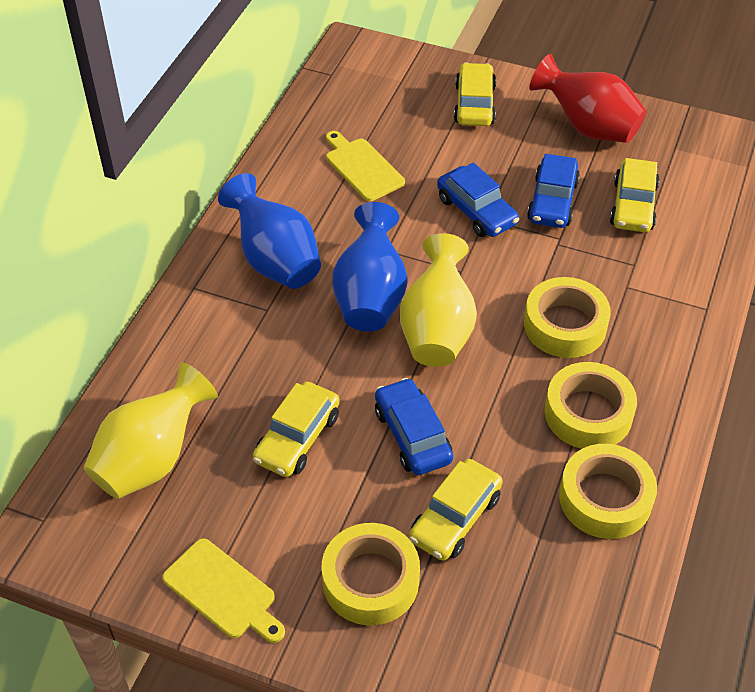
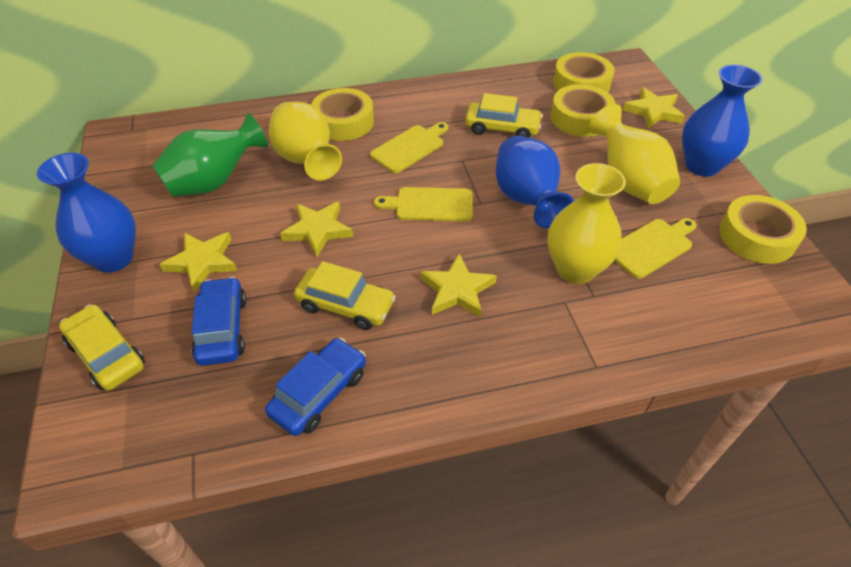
blue car: [375,378,453,475] [437,163,519,237] [527,154,580,228] = 3 -> [191,277,246,366] [265,338,366,436] = 2
blue vase: [218,173,321,289] [332,202,408,332] = 2 -> [37,153,136,273] [496,136,574,228] [682,65,762,177] = 3
green vase: none = 0 -> [152,113,268,197] = 1
red vase: [529,54,647,143] = 1 -> none = 0
yellow car: [253,382,340,477] [409,459,503,561] [454,63,496,126] [610,158,660,232] = 4 -> [59,304,145,390] [294,261,396,330] [465,93,543,138] = 3
yellow cutting board: [162,538,285,643] [326,131,405,201] = 2 -> [370,122,448,173] [374,187,473,222] [614,218,696,279] = 3
yellow star: none = 0 -> [159,232,237,292] [280,202,353,257] [420,254,497,317] [623,87,685,129] = 4
yellow vase: [84,362,218,499] [400,233,477,367] = 2 -> [269,102,342,180] [548,163,626,284] [588,104,680,204] = 3

